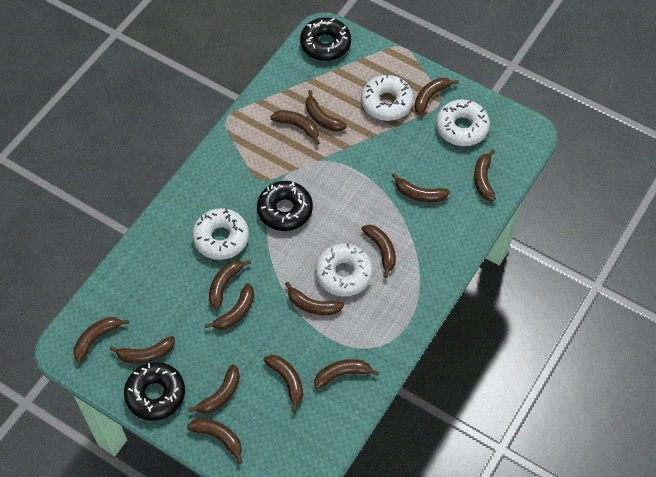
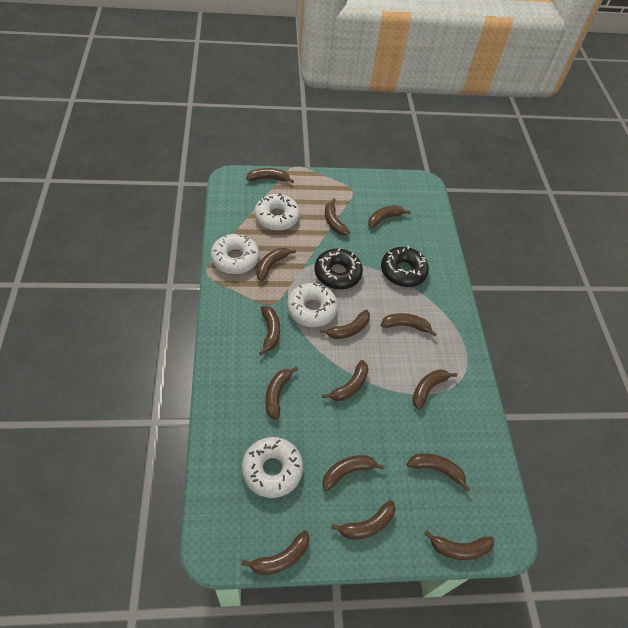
black donut: [124,362,185,421] [257,181,313,231] [300,17,351,61] = 3 -> [314,248,363,289] [381,246,429,287] = 2

